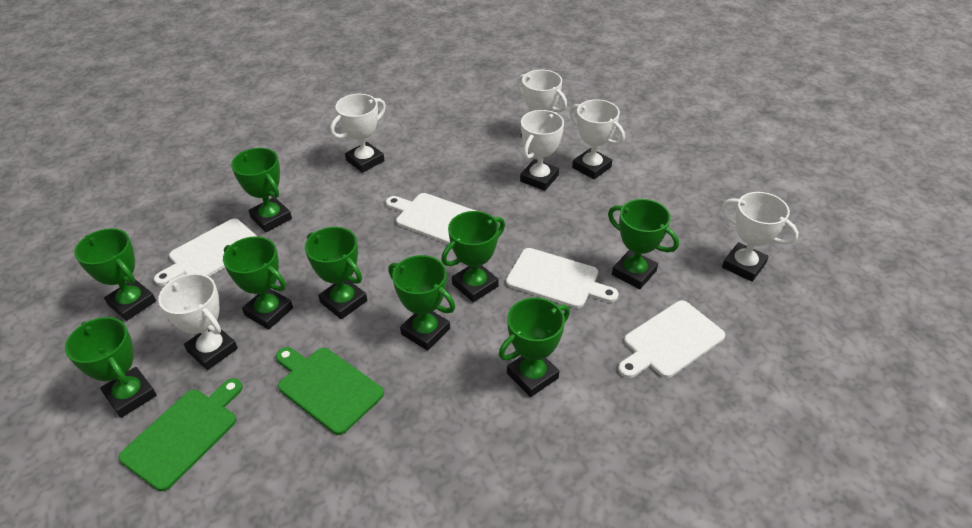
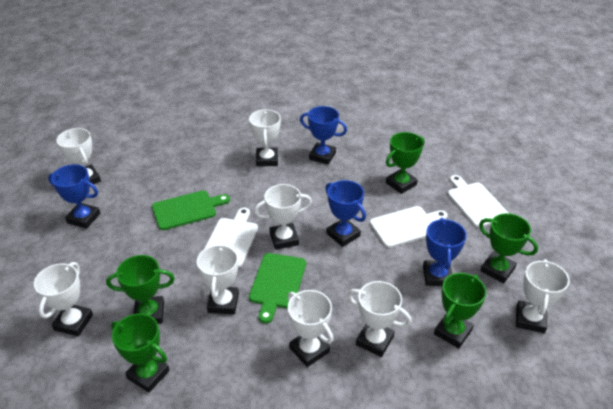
blue trophy: none = 0 -> [48,164,100,228] [300,106,347,165] [325,180,366,247] [423,218,467,286] = 4
green trophy: [65,317,157,418] [74,228,156,321] [223,236,293,330] [231,148,292,232] [305,227,367,319] [388,255,455,351] [441,211,505,302] [499,297,570,397] [608,199,679,289] = 9 -> [106,255,175,324] [111,314,170,393] [386,132,424,194] [434,273,487,348] [479,213,538,283] = 5
white cutting board: [154,219,258,286] [386,193,476,244] [506,248,619,308] [618,300,725,378] = 4 -> [204,208,258,268] [370,206,448,248] [448,175,509,228] = 3
white trophy: [158,273,238,370] [330,94,386,173] [517,70,567,136] [520,110,564,191] [570,99,625,179] [722,192,799,282] = 6 -> [34,262,93,336] [56,128,101,184] [197,243,239,314] [249,109,281,167] [254,184,312,250] [288,290,333,367] [348,281,412,357] [516,259,570,333] = 8

